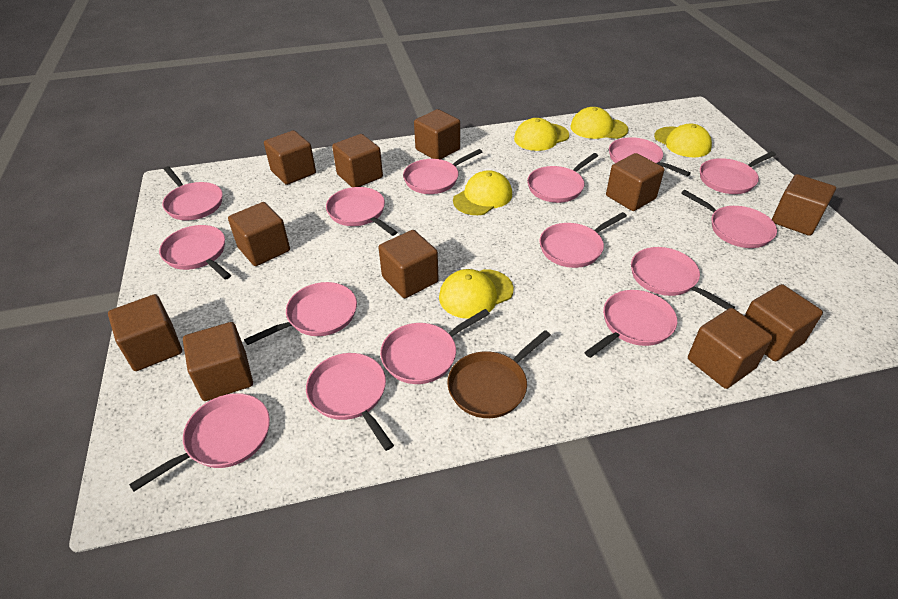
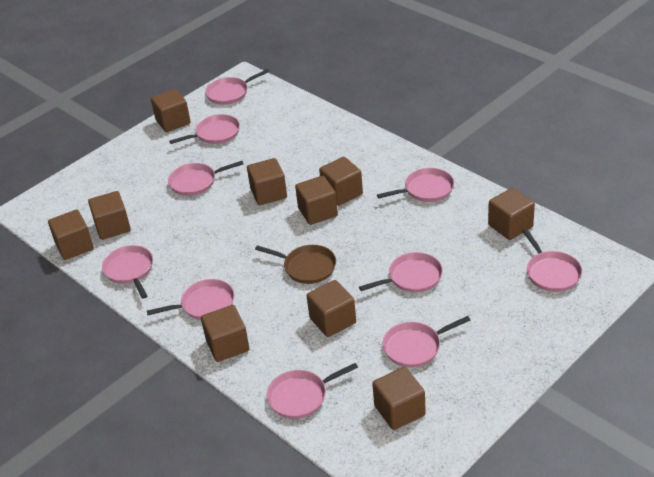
brown cube: [108,294,182,371] [183,322,253,401] [228,202,290,266] [264,130,316,185] [332,134,383,187] [378,230,439,298] [414,109,460,160] [606,153,664,211] [688,308,773,389] [745,284,823,361] [772,174,836,236] = 11 -> [48,210,94,260] [88,191,131,240] [151,89,191,132] [201,305,250,362] [247,158,287,205] [295,176,338,225] [307,280,356,337] [319,157,363,206] [372,367,426,430] [488,188,535,240] = 10
pink pan: [129,393,270,491] [159,225,231,280] [162,166,223,221] [244,282,357,345] [306,353,394,451] [326,187,397,236] [380,309,490,384] [403,149,482,194] [527,153,598,203] [539,212,627,268] [584,290,677,358] [609,137,691,176] [631,247,735,310] [681,190,777,248] [700,151,776,194] = 15 -> [102,245,153,299] [147,279,234,320] [168,161,243,196] [169,114,240,144] [205,69,269,105] [267,363,358,419] [359,252,443,293] [377,168,454,202] [383,316,470,367] [522,229,582,292] = 10
yellow cap: [439,269,514,319] [453,170,512,215] [514,118,569,151] [571,107,629,139] [654,124,712,157] = 5 -> none = 0

